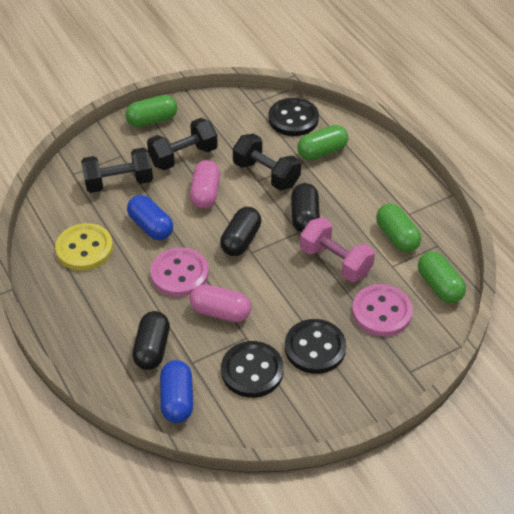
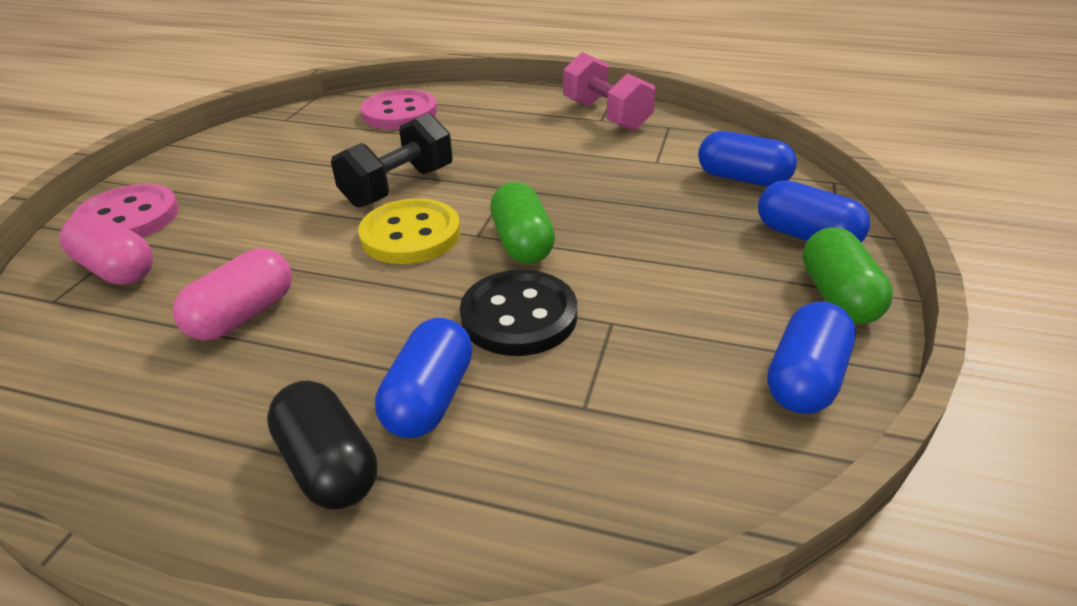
black button: [221,341,284,398] [269,98,319,136] [285,319,346,374] = 3 -> [460,270,577,356] = 1
black capsule: [132,311,170,370] [220,207,261,256] [291,183,320,232] = 3 -> [267,381,377,509] = 1
black dumbbell: [81,147,153,193] [147,118,218,170] [233,134,301,190] = 3 -> [331,113,453,208] = 1
blue capsule: [127,195,173,240] [160,360,193,423] = 2 -> [375,318,472,438] [698,131,797,187] [758,180,870,242] [767,301,856,414] = 4
green capsule: [125,95,177,127] [297,125,348,160] [376,204,421,252] [418,252,466,303] = 4 -> [490,182,555,264] [803,227,893,324] = 2

